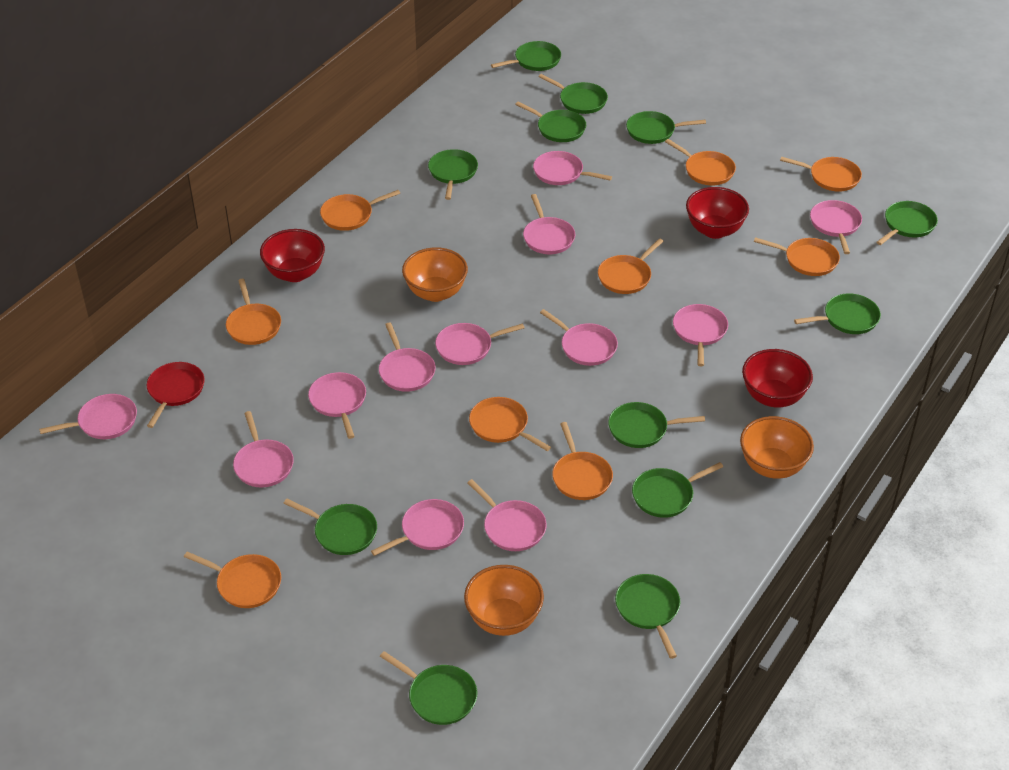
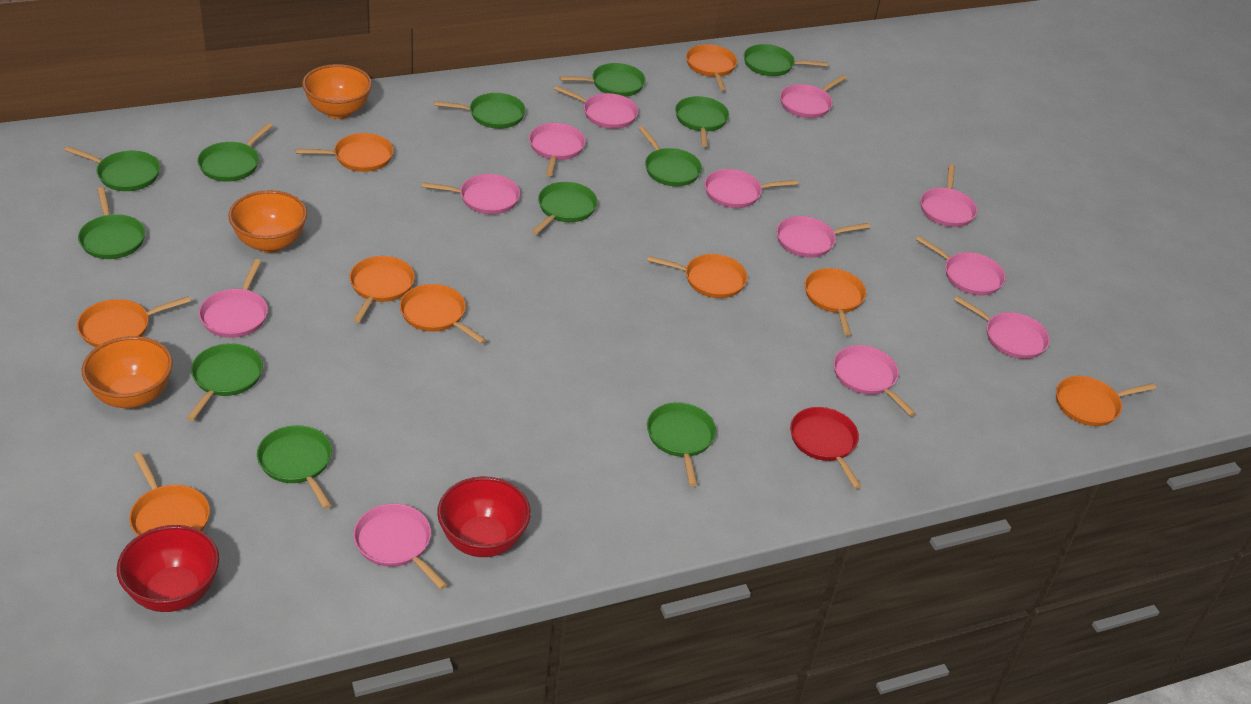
red bowl: [260,229,325,282] [686,187,749,239] [742,349,813,408] = 3 -> [117,525,219,612] [437,476,531,557] = 2

